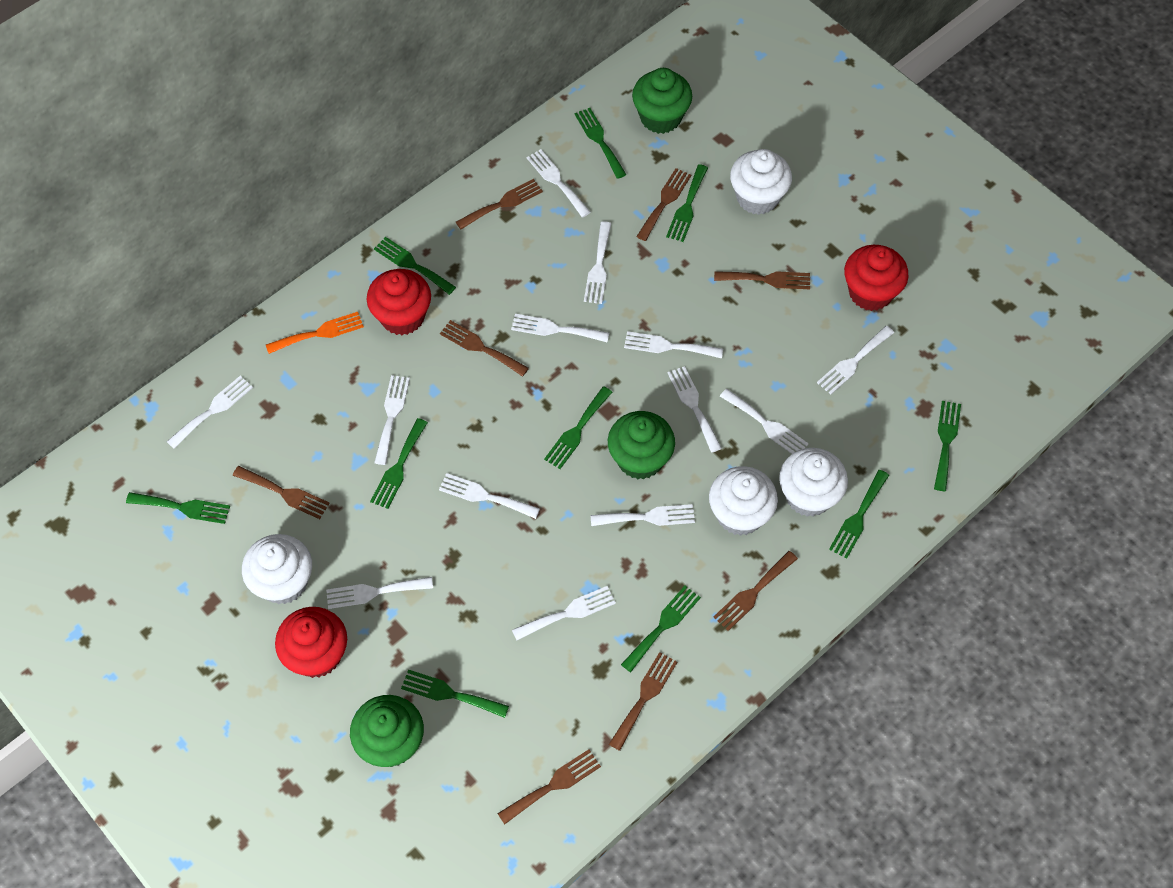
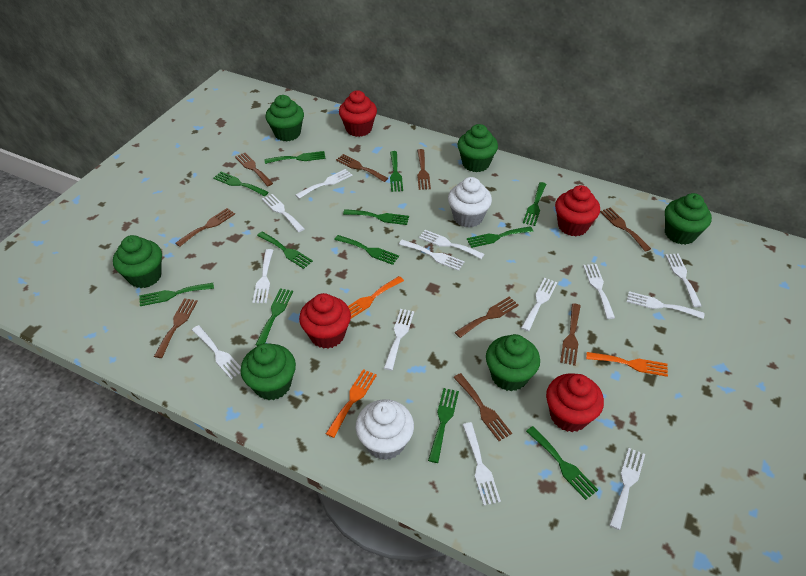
brown fork: [233,466,330,519] [440,320,529,377] [456,179,543,229] [497,749,601,825] [609,652,677,751] [636,168,691,241] [714,271,810,289] [714,551,798,631] = 8 -> [154,298,198,358] [176,208,235,247] [235,153,273,186] [336,154,388,182] [417,149,431,190] [453,373,512,441] [455,296,519,338] [560,303,581,366] [600,208,651,252] = 9
green cupcake: [350,695,424,767] [608,411,675,479] [632,68,692,134] = 3 -> [113,235,162,288] [240,343,296,400] [265,95,304,142] [457,124,498,172] [486,334,540,391] [665,193,712,245] = 6
green fork: [126,492,230,524] [370,418,428,509] [374,237,456,295] [401,670,509,718] [544,386,612,469] [574,108,626,179] [621,586,701,672] [666,164,708,242] [829,470,889,559] [934,401,961,491] = 10 -> [139,283,214,306] [213,172,269,196] [256,288,293,346] [257,232,313,269] [264,151,326,164] [334,235,399,265] [343,209,409,225] [390,151,403,192] [428,388,459,463] [467,226,533,248] [523,182,546,226] [526,426,598,500] = 12
orange fork: [266,312,364,354] = 1 -> [326,369,377,438] [348,276,404,319] [586,352,668,377] = 3
red cupcake: [275,607,347,678] [367,269,431,335] [844,245,908,311] = 3 -> [299,293,351,349] [339,90,377,137] [546,373,604,432] [555,185,600,236] = 4
white cupcake: [242,534,312,604] [709,466,778,536] [730,149,792,215] [779,448,848,517] = 4 -> [356,399,414,460] [448,177,492,228] = 2

